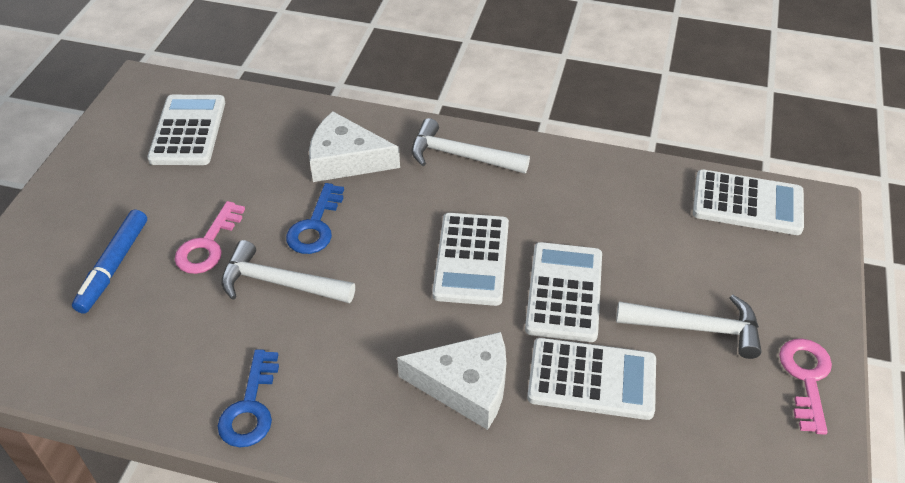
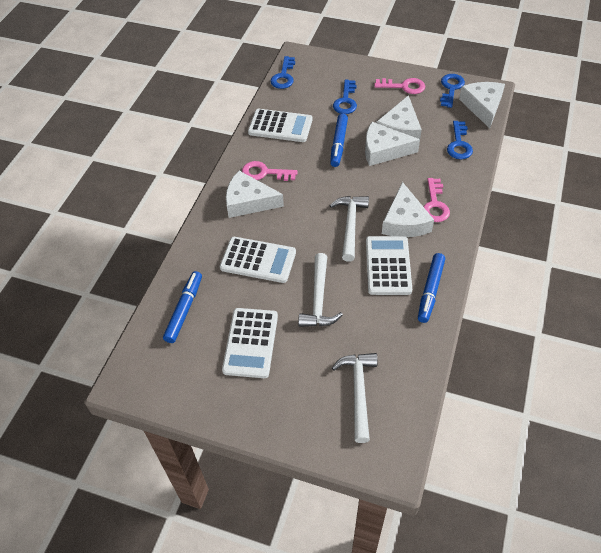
blue key: [217,349,279,447] [286,183,344,254] = 2 -> [270,56,295,89] [333,80,357,114] [440,74,465,108] [447,121,473,159] = 4
blue marker: [72,210,147,314] = 1 -> [163,271,202,343] [330,114,348,167] [418,253,445,323] = 3
pink key: [175,201,245,274] [779,338,832,435] = 2 -> [242,161,298,181] [374,78,425,94] [423,178,450,222] = 3
white calculator: [147,95,225,165] [432,213,509,306] [525,242,602,342] [527,338,656,420] [693,170,804,235] = 5 -> [220,237,296,283] [222,308,278,378] [248,109,312,142] [366,236,412,295] = 4
white cheese: [309,111,400,182] [397,332,506,430] = 2 -> [226,171,284,218] [365,122,420,166] [376,95,422,139] [382,182,434,237] [459,82,505,128] = 5

